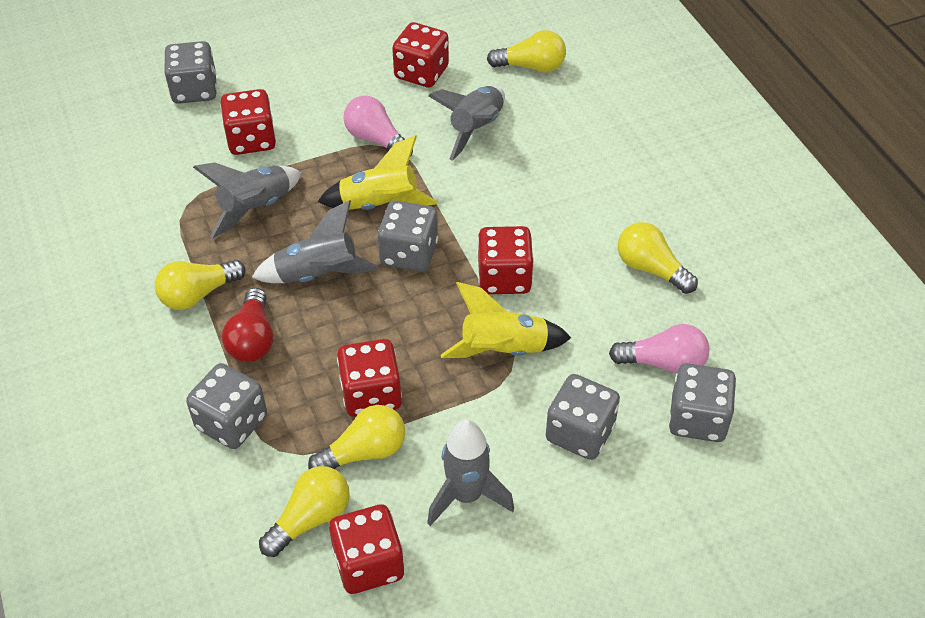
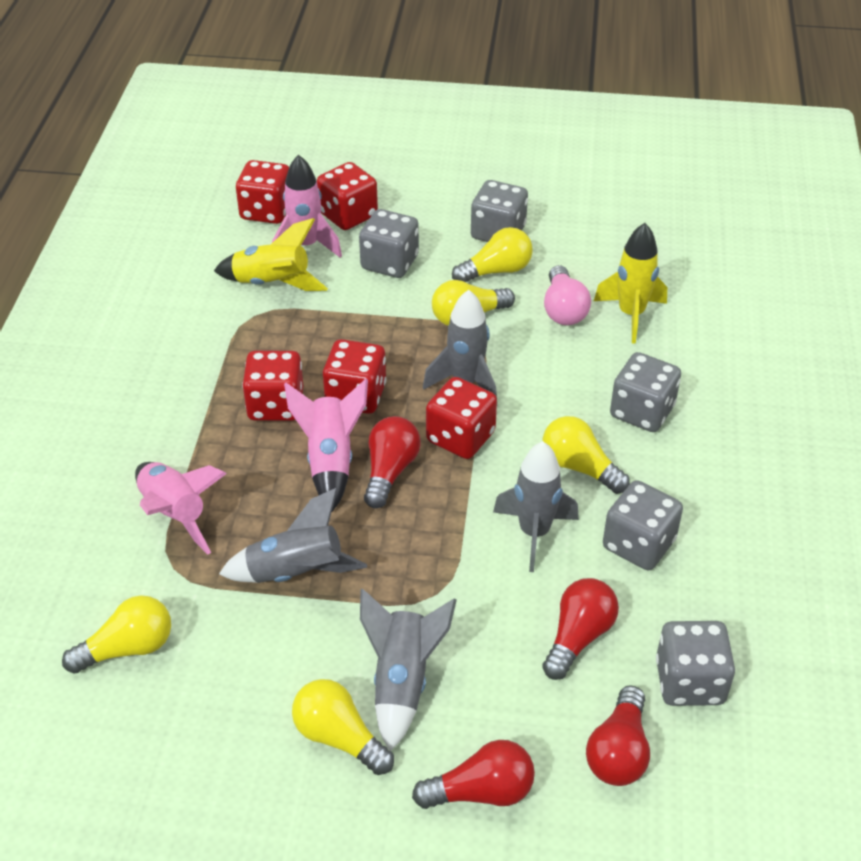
pink light bulb: [343,96,413,157] [609,324,710,374] = 2 -> [544,265,591,325] = 1
pink rocket: none = 0 -> [135,462,227,555] [272,155,342,258] [284,379,368,511] = 3
red light bulb: [222,288,273,362] = 1 -> [364,416,421,509] [412,740,535,809] [542,578,619,680] [586,685,650,786] = 4

